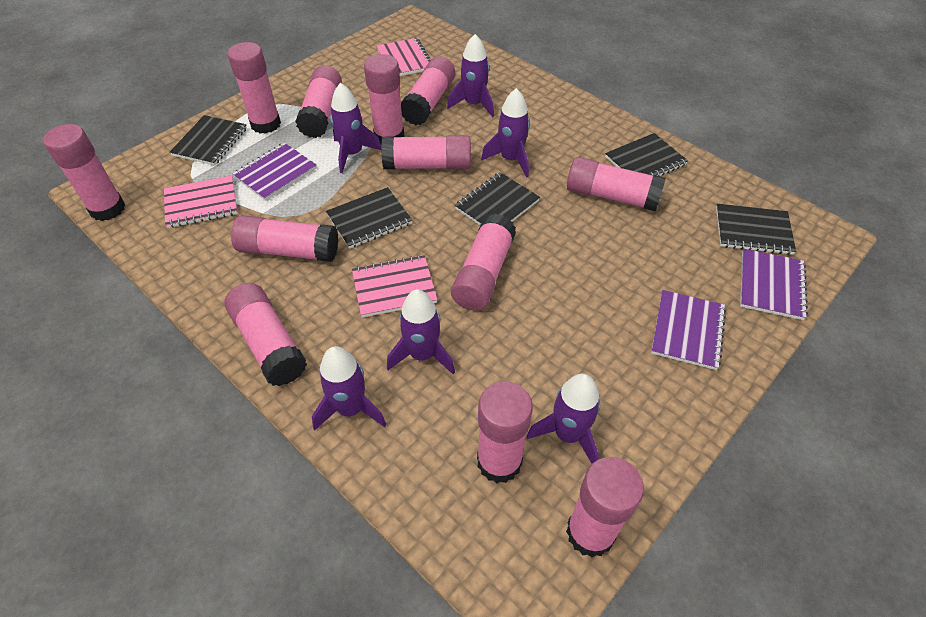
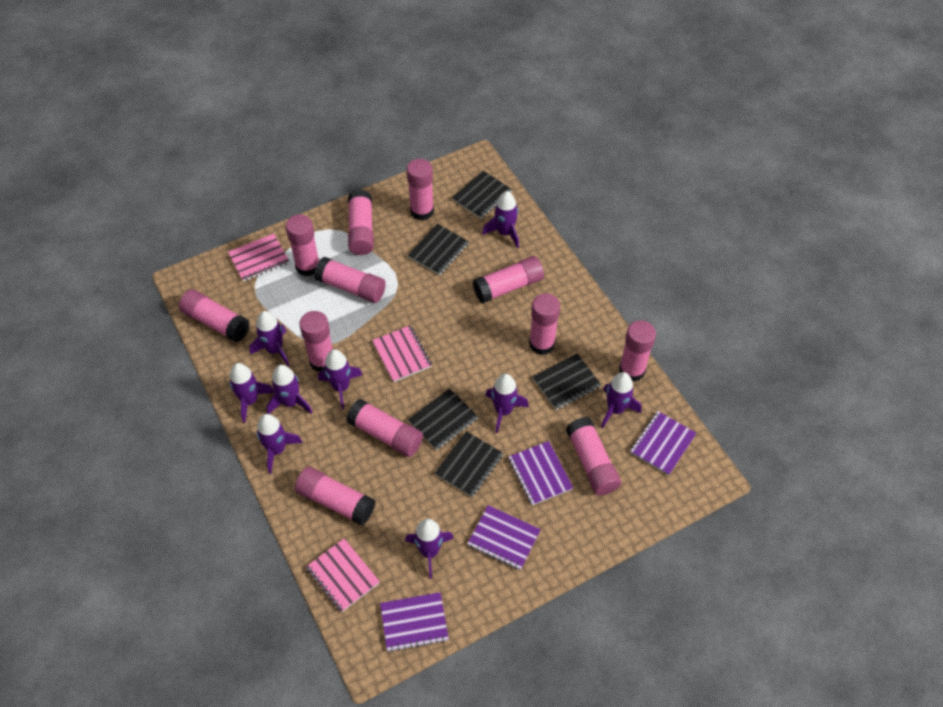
purple notebook: [232,143,317,201] [651,290,726,370] [740,249,808,320] = 3 -> [380,592,449,652] [467,505,541,570] [508,441,573,505] [630,411,697,475] = 4
purple rocket: [312,346,386,431] [330,83,381,173] [387,289,455,374] [447,34,494,117] [481,88,530,177] [527,374,600,464] = 6 -> [229,363,275,423] [250,311,290,367] [257,414,303,474] [267,365,313,414] [318,349,362,410] [405,519,454,579] [482,191,519,248] [485,374,529,433] [601,372,642,428] = 9

